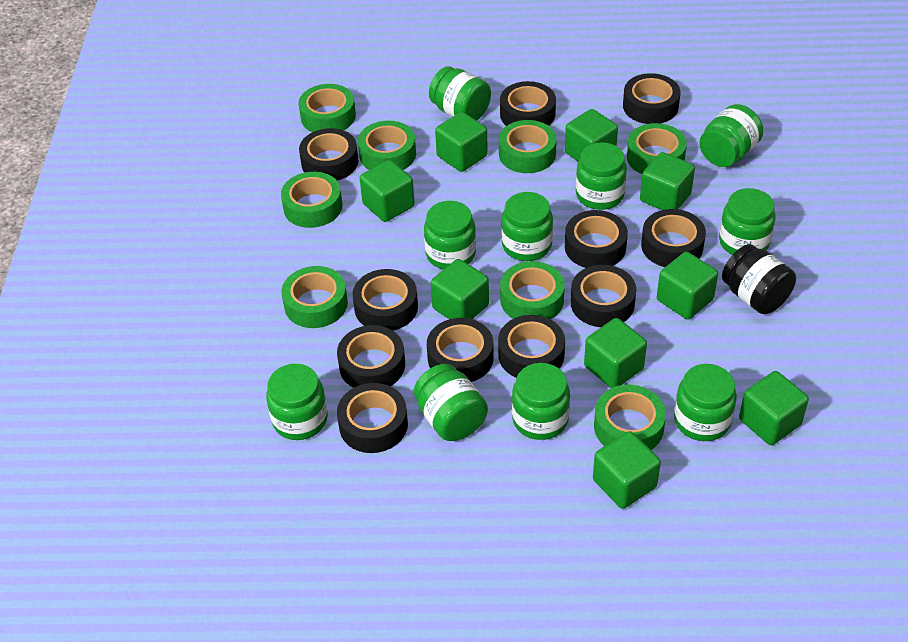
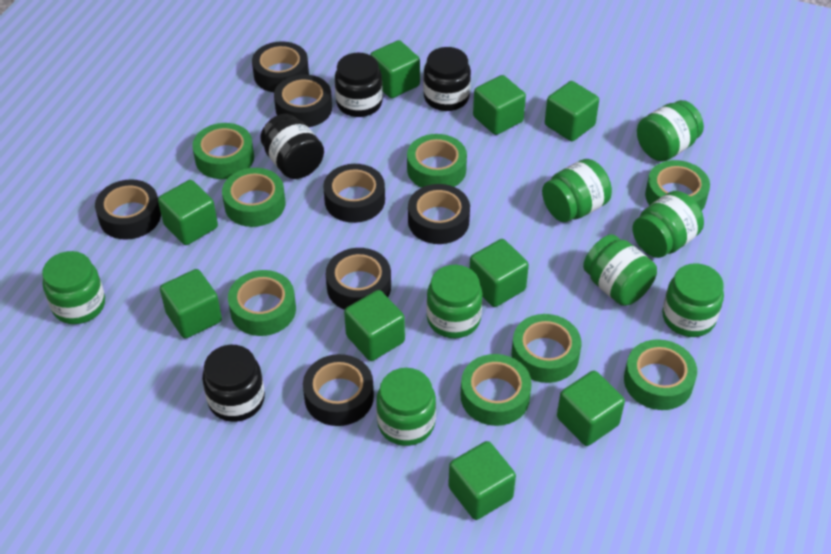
black jar: [722,244,796,314] = 1 -> [202,345,265,422] [260,114,324,179] [335,53,383,117] [423,47,471,111] = 4
black tape: [299,128,358,180] [337,325,405,388] [337,383,408,453] [353,269,418,330] [427,318,494,382] [498,315,565,378] [500,81,556,126] [565,210,628,268] [571,265,636,327] [623,73,680,124] [641,209,706,267] = 11 -> [95,179,161,240] [252,41,309,92] [274,74,332,127] [303,354,374,426] [323,164,385,223] [326,248,391,310] [408,184,470,244] = 7
green jar: [266,364,328,440] [414,364,488,441] [424,201,476,270] [429,66,491,121] [501,192,553,261] [512,363,570,440] [576,142,627,210] [674,364,737,441] [699,104,763,167] [719,188,776,255] = 10 -> [42,251,105,324] [376,368,436,446] [426,265,483,338] [542,159,612,222] [583,234,657,306] [632,191,704,258] [637,100,704,162] [662,263,724,337] = 8

